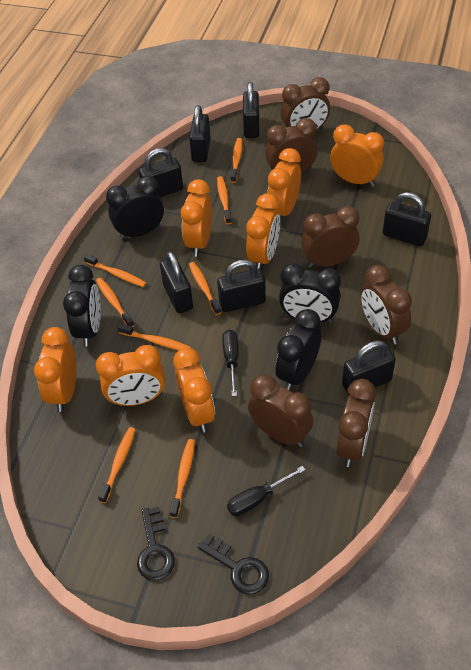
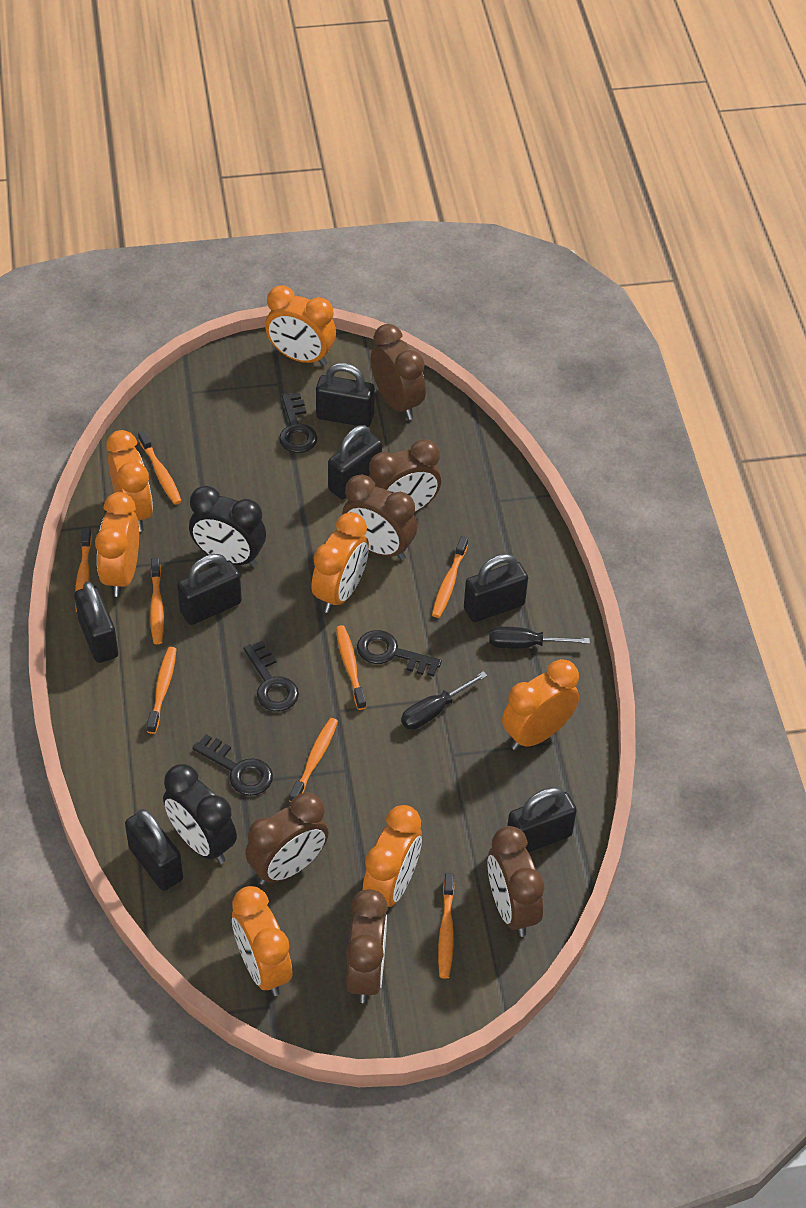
black clock: [63,265,101,347] [106,176,164,240] [275,309,321,391] [279,263,341,323] = 4 -> [163,764,237,864] [189,486,266,567] = 2
black key: [137,507,175,581] [198,534,269,594] = 2 -> [192,734,273,796] [243,641,299,712] [279,393,317,453] [357,630,442,677] = 4

